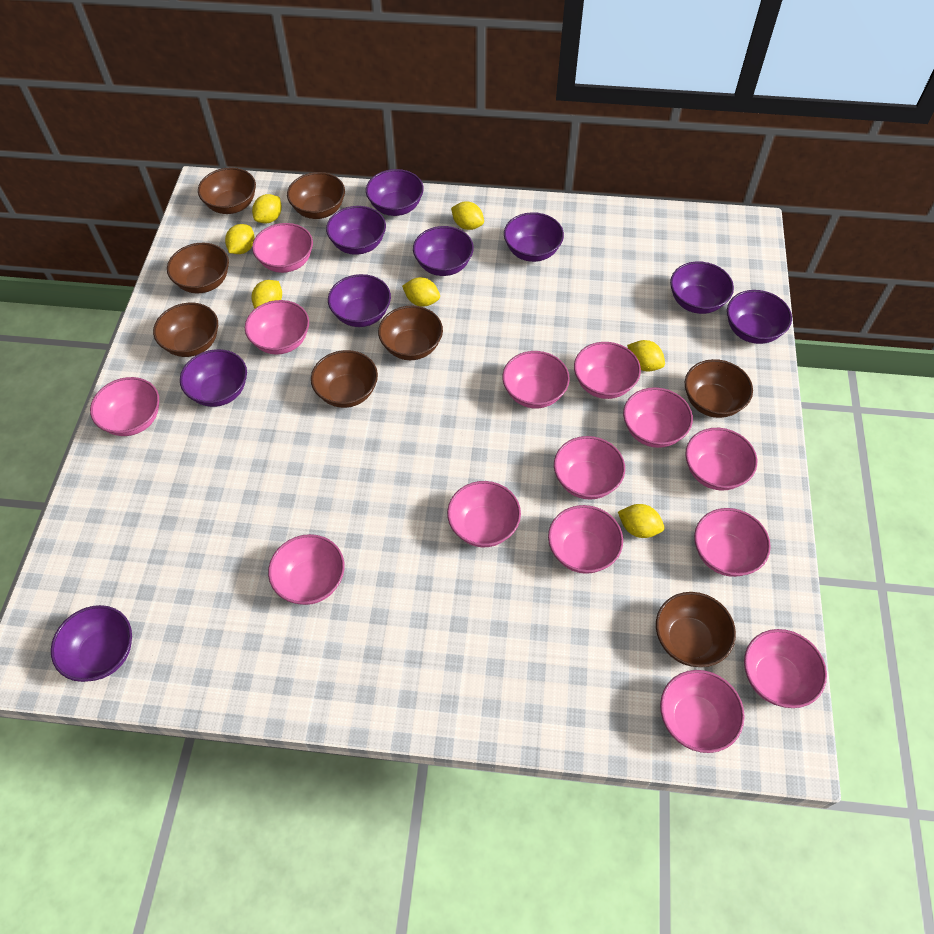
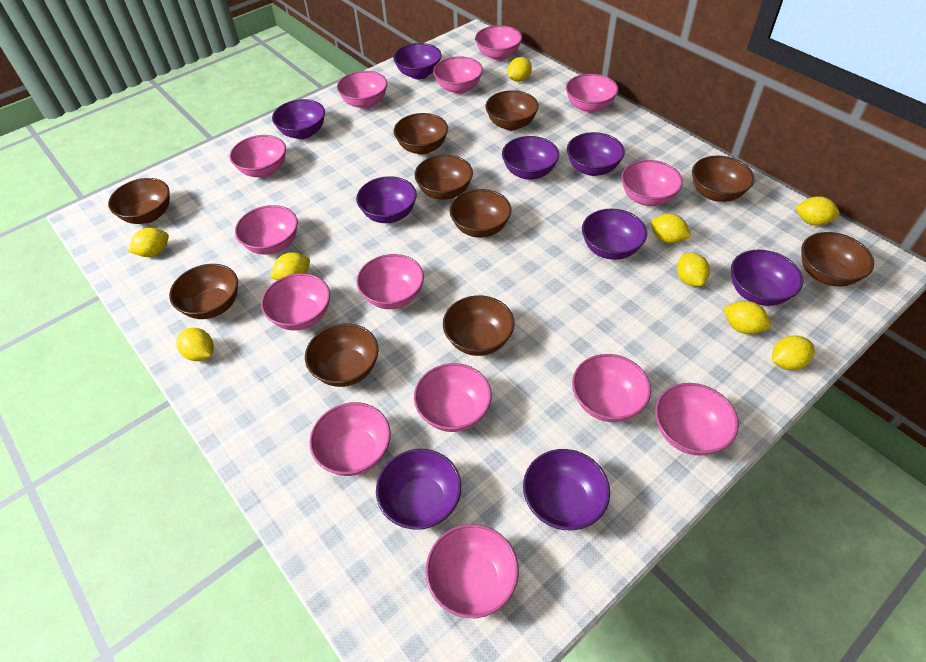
brown bowl: [153,303,218,357] [167,243,229,293] [198,167,256,214] [287,172,345,219] [311,350,378,408] [378,306,443,360] [656,592,736,667] [685,359,753,418] = 8 -> [108,178,170,224] [169,264,238,319] [305,324,379,387] [394,113,448,155] [414,155,473,200] [443,295,514,356] [449,189,511,238] [485,90,539,131] [692,156,754,202] [801,232,874,286] = 10
yellow lemon: [225,224,255,254] [252,194,282,223] [252,280,282,309] [402,277,440,307] [451,201,484,230] [618,504,664,538] [627,340,665,371] = 7 -> [128,228,169,257] [176,328,214,361] [270,252,310,280] [508,57,532,82] [651,214,691,243] [677,253,710,286] [723,301,771,334] [772,336,815,370] [795,196,839,225] = 9

